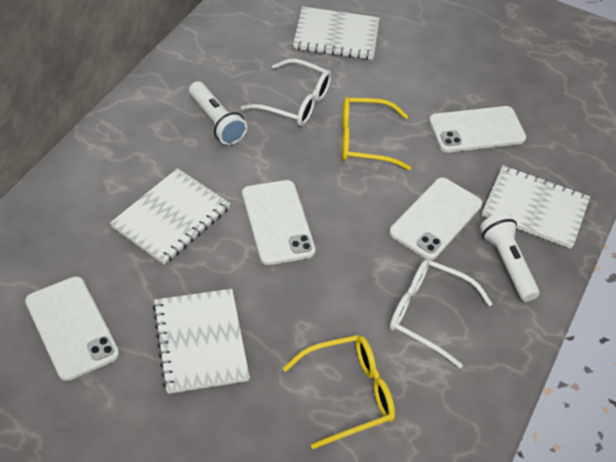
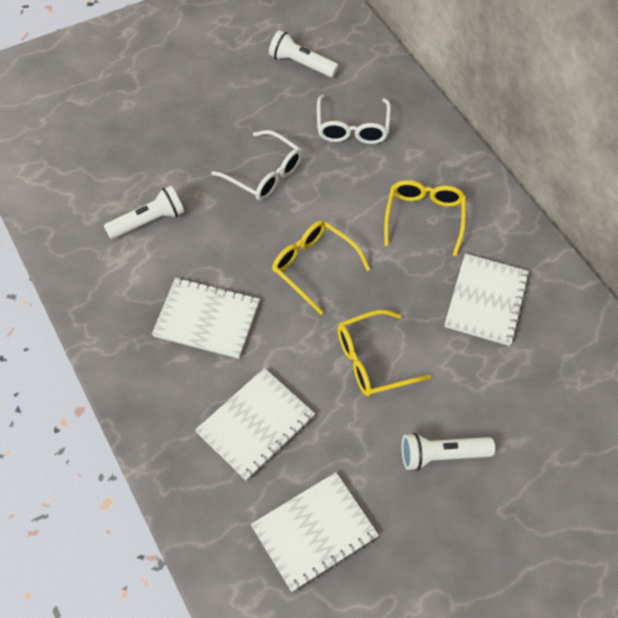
white flashlight: [189,81,247,145] [480,213,540,302] = 2 -> [104,186,184,239] [269,30,339,77] [402,433,495,471] = 3
white phone: [25,276,119,381] [242,180,316,265] [389,177,482,260] [429,106,526,152] = 4 -> none = 0
yellow glasses: [283,335,395,449] [342,97,411,170] = 2 -> [272,221,370,315] [337,310,431,396] [384,180,466,256] = 3

